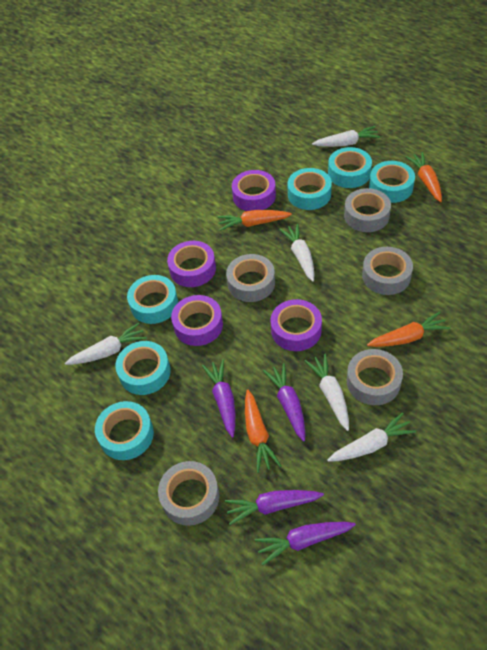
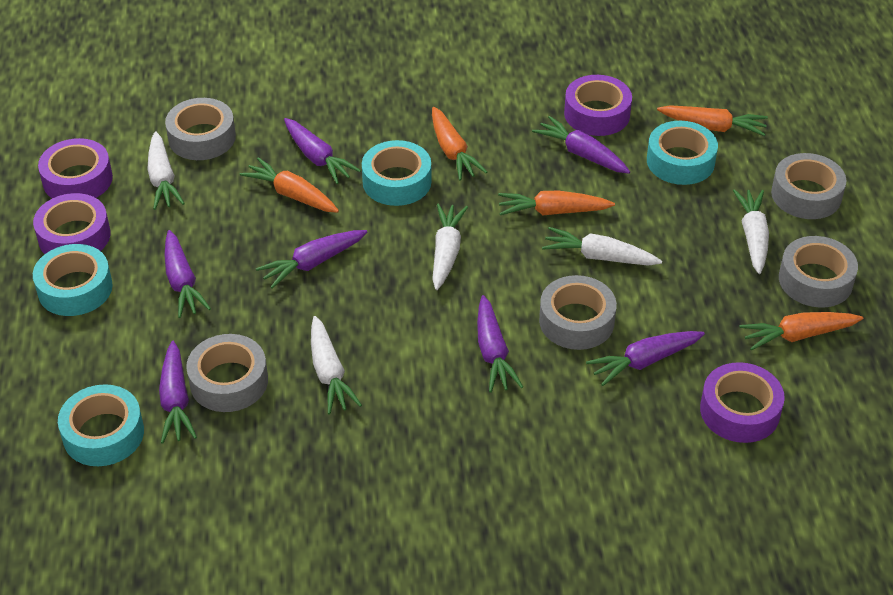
orange carrot: [218,210,292,231] [245,390,281,473] [367,312,451,347] [406,152,442,202] = 4 -> [240,157,339,213] [432,107,487,181] [498,191,615,215] [657,105,768,136] [739,312,863,351] = 5
purple carrot: [202,359,235,438] [225,490,324,525] [255,522,356,565] [263,363,305,442] = 4 -> [159,341,197,444] [164,230,211,318] [256,230,367,288] [284,118,361,184] [477,295,523,393] [532,116,630,174] [586,331,705,386] = 7
turquoise tape: [95,401,154,460] [115,341,171,395] [127,275,178,324] [287,168,332,210] [328,147,372,188] [369,161,415,203] = 6 -> [33,244,113,316] [58,384,144,466] [362,140,432,206] [647,121,718,185] = 4

